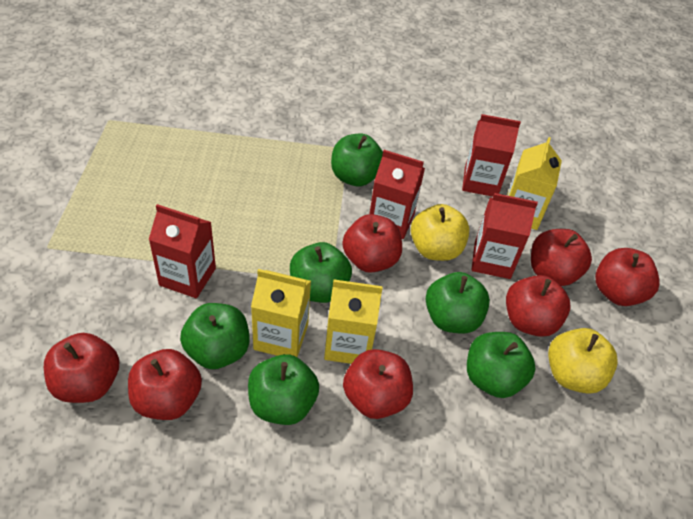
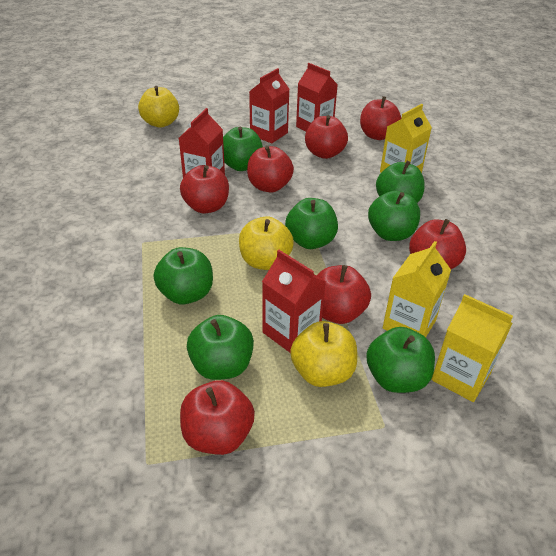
green apple: [180,303,249,369] [248,354,319,425] [290,242,352,303] [331,134,383,187] [426,272,490,333] [467,332,535,398] = 6 -> [154,247,213,304] [187,315,254,380] [223,127,263,171] [285,198,338,249] [367,327,435,393] [368,191,420,241] [376,161,425,203] = 7
yellow apple: [411,204,470,261] [548,328,618,394] = 2 -> [138,86,179,128] [239,216,294,270] [290,321,357,387] = 3

